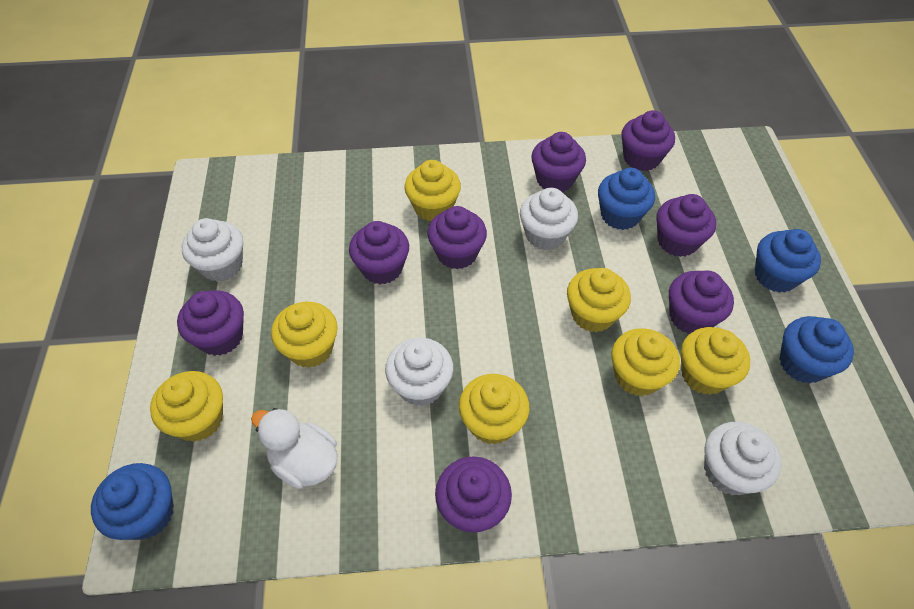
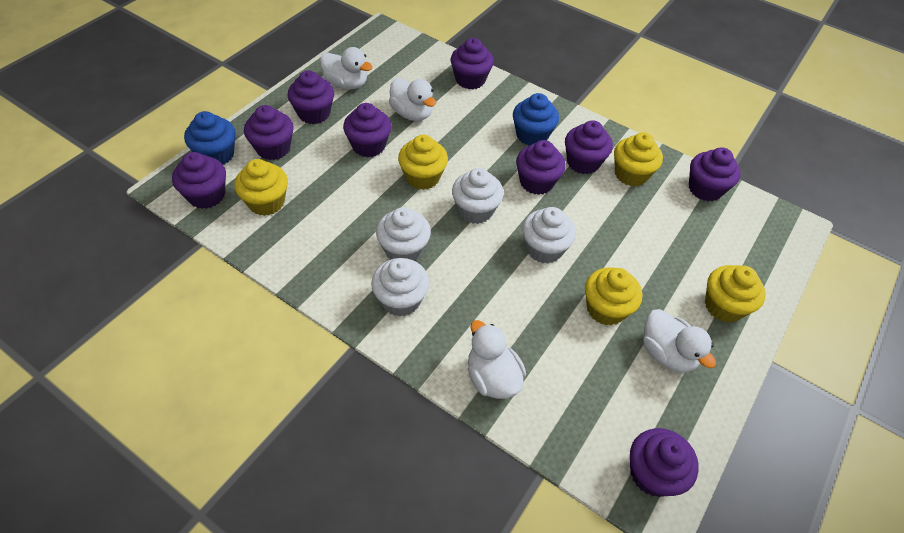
blue cupcake: [91,463,174,540] [598,168,655,230] [755,229,821,293] [779,316,854,384] = 4 -> [184,111,236,165] [513,93,559,146] = 2
purple cupcake: [177,290,244,356] [349,221,409,285] [427,206,487,269] [435,457,512,533] [531,132,586,192] [621,110,675,171] [656,194,716,257] [669,271,734,334] = 8 -> [172,152,226,209] [244,105,294,160] [288,70,334,124] [343,103,391,157] [451,38,494,89] [516,140,566,195] [565,120,613,174] [630,428,699,497] [689,147,740,201] = 9
white duck: [251,408,338,489] = 1 -> [320,47,372,90] [389,78,436,121] [468,320,526,399] [643,309,716,373] = 4
yellow cupcake: [150,371,223,442] [271,302,338,368] [404,160,461,221] [459,374,529,444] [567,268,631,332] [611,328,680,396] [681,327,750,395] = 7 -> [234,159,288,216] [398,135,448,190] [585,267,642,326] [614,132,663,187] [705,265,766,322] = 5

